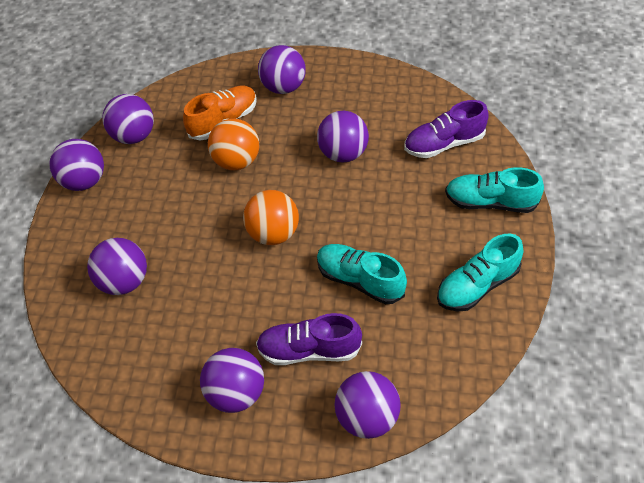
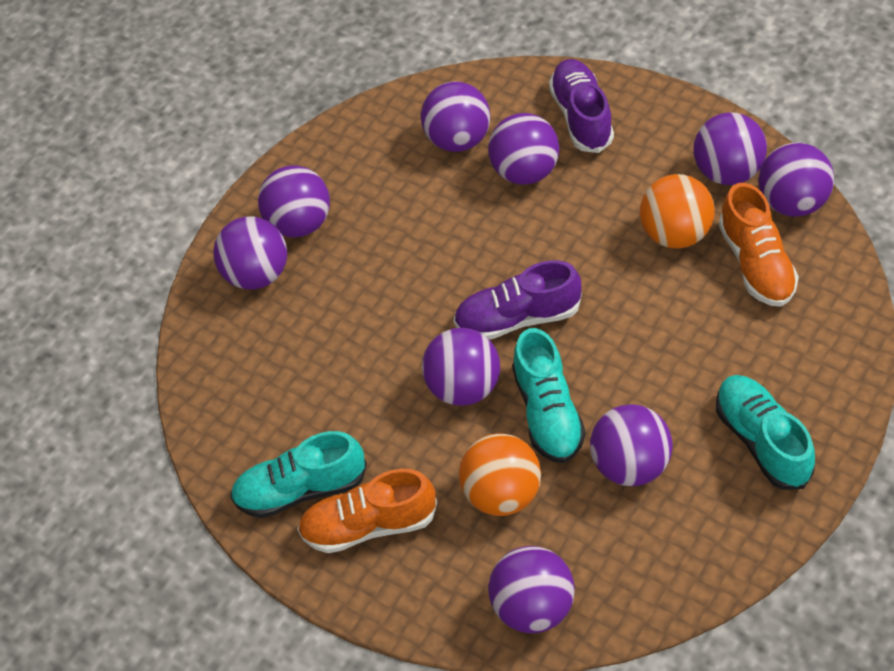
orange shoe: [183,85,257,140] = 1 -> [297,469,437,553] [719,183,799,307] = 2
purple ball: [50,139,104,191] [87,238,147,295] [102,94,154,144] [200,348,264,413] [258,45,306,94] [317,111,369,163] [334,371,401,439] = 7 -> [213,216,287,290] [258,165,330,237] [421,81,490,152] [422,328,500,406] [488,113,560,185] [488,546,575,633] [590,404,673,486] [693,112,767,185] [759,143,834,217] = 9

